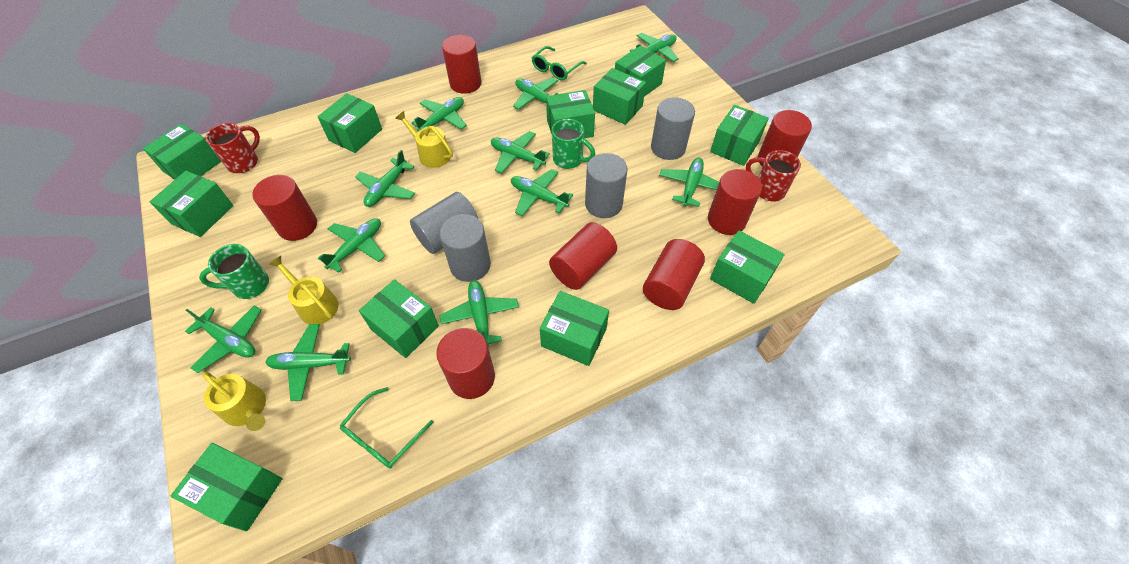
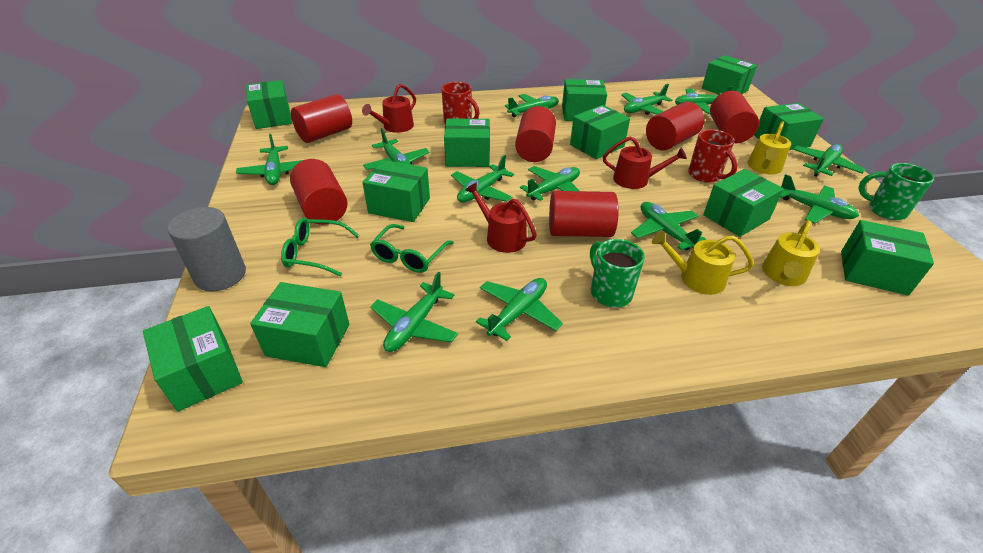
green plane: [185,305,262,373] [265,324,351,401] [318,218,385,273] [355,150,415,207] [411,97,467,131] [440,280,519,345] [491,131,550,174] [511,169,573,216] [513,77,558,110] [630,33,679,62] [659,157,719,207] = 11 -> [236,134,303,185] [363,128,430,170] [370,272,458,352] [451,155,514,203] [476,278,563,341] [505,94,559,117] [520,166,580,201] [621,84,672,115] [631,202,706,250] [675,86,733,114] [780,174,859,224] [793,144,866,177] = 12
grey cylinder: [410,192,478,254] [439,214,491,282] [585,153,627,218] [651,97,695,160] = 4 -> [168,207,246,291] = 1
red cylinder: [252,175,317,241] [436,328,495,399] [442,35,481,94] [549,222,617,290] [643,239,705,310] [708,169,762,235] [758,110,812,166] = 7 -> [290,159,348,225] [291,94,352,143] [515,106,556,162] [549,191,619,237] [646,102,704,150] [710,91,759,143] = 6
red watering can: none = 0 -> [362,84,416,133] [465,182,537,253] [603,137,687,189] = 3

